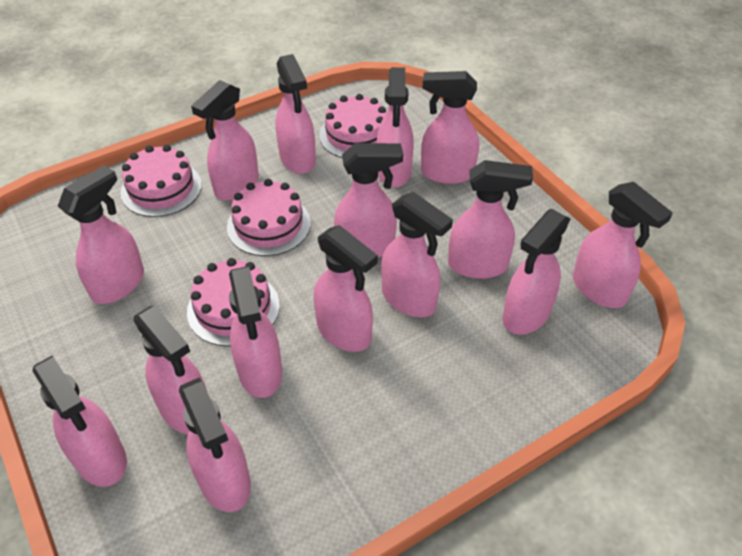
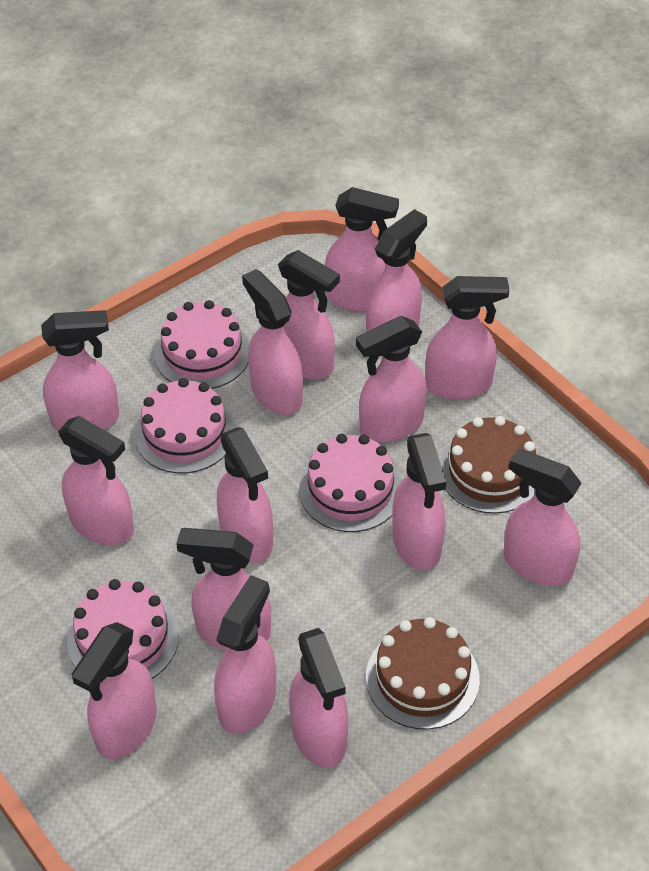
brown cake: none = 0 -> [366,617,480,730] [440,416,536,514] = 2

